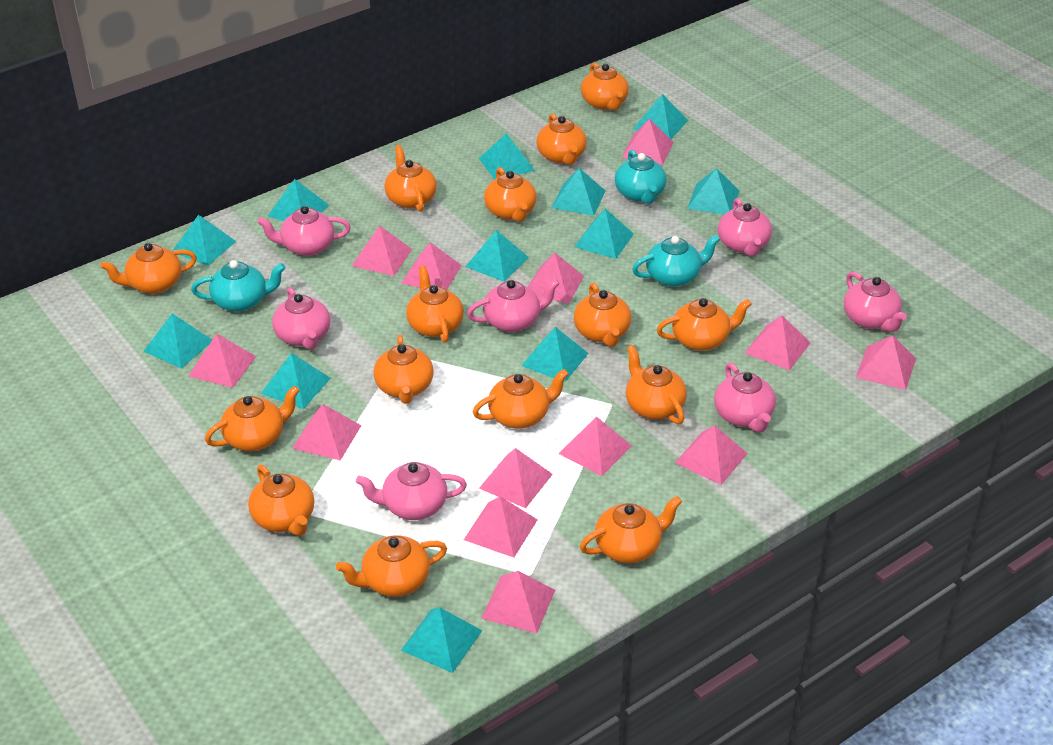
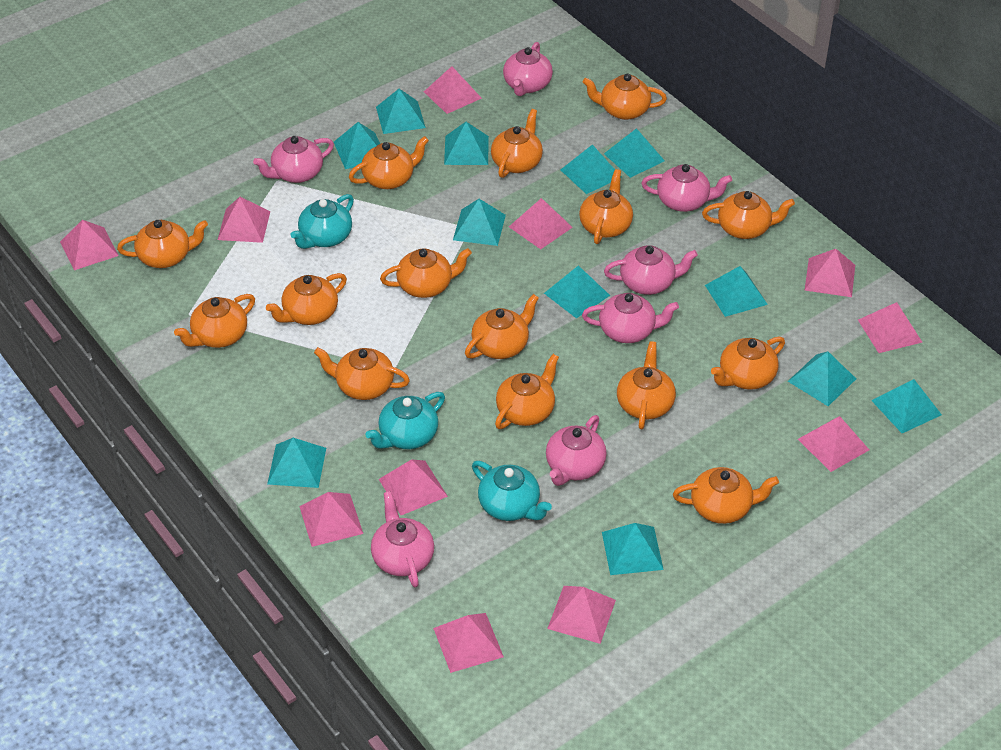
pink pyramid: [189,334,256,388] [292,404,362,461] [352,225,412,276] [401,242,462,290] [464,497,538,558] [479,448,553,508] [481,571,555,633] [528,252,584,304] [558,416,632,476] [622,119,674,165] [675,425,748,485] [745,315,811,371] [856,335,916,390] = 13 -> [60,220,119,270] [218,197,270,243] [299,492,363,547] [379,459,448,515] [424,66,482,114] [433,613,504,673] [509,198,573,249] [547,586,616,644] [798,416,869,472] [805,249,855,297] [858,302,923,353] = 11

